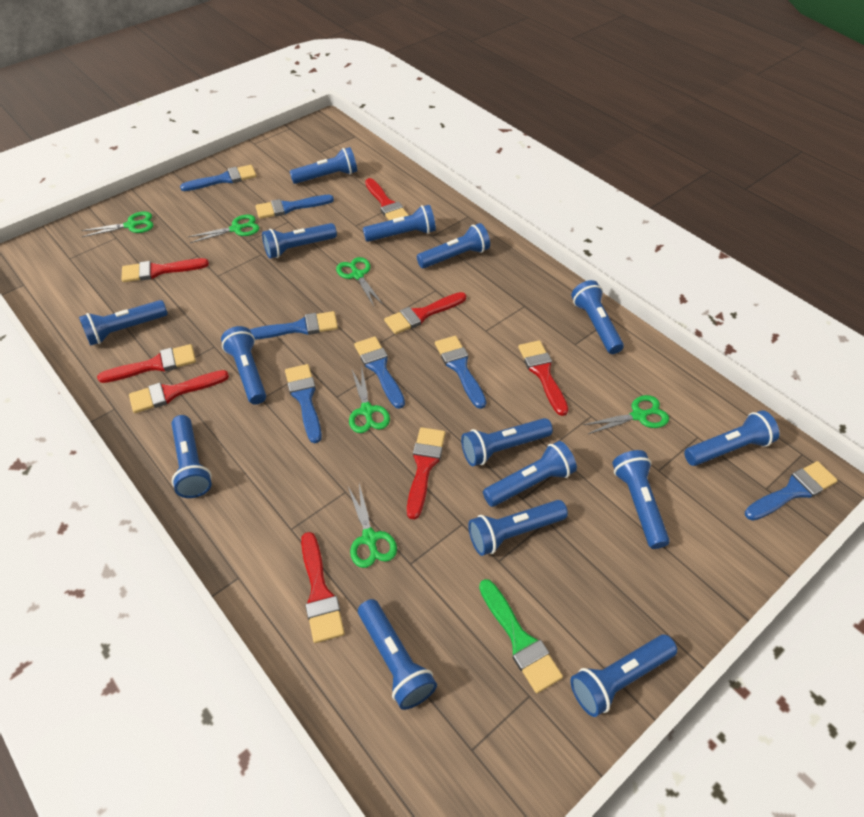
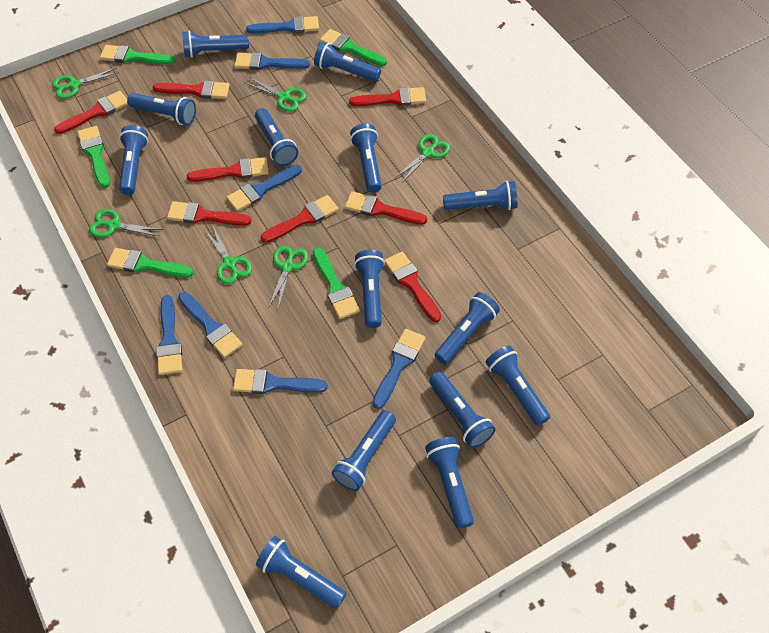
blue flashlight: [79,300,168,346] [171,415,212,498] [221,326,266,405] [262,223,337,259] [289,147,357,184] [358,599,437,710] [363,205,436,242] [417,223,490,268] [461,418,553,466] [468,500,568,556] [483,441,577,507] [570,635,677,717] [571,280,624,354] [612,450,670,549] [684,410,779,466] = 15 -> [119,125,148,195] [127,93,196,125] [182,30,249,58] [255,108,298,166] [256,536,347,609] [314,42,381,82] [332,410,396,491] [350,123,382,193] [354,250,385,328] [425,437,474,529] [429,371,496,448] [435,292,500,364] [443,181,518,210] [485,346,550,426] = 14
green brush: [479,579,563,693] = 1 -> [77,126,110,188] [100,45,175,65] [107,248,194,278] [313,248,360,319] [320,29,387,66] = 5

